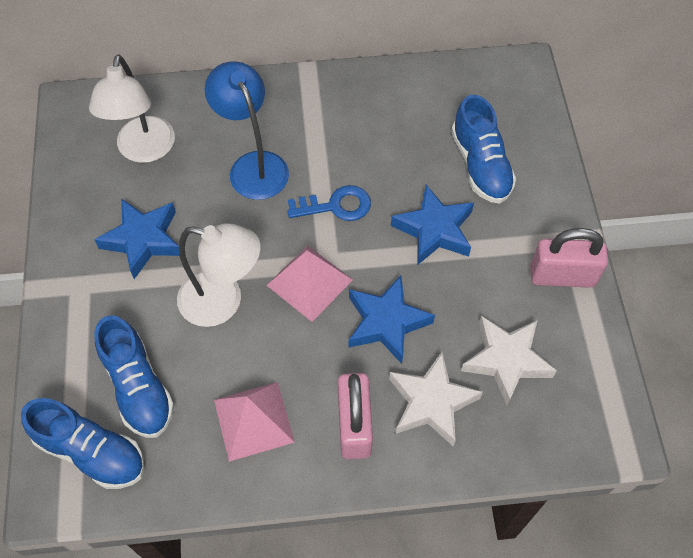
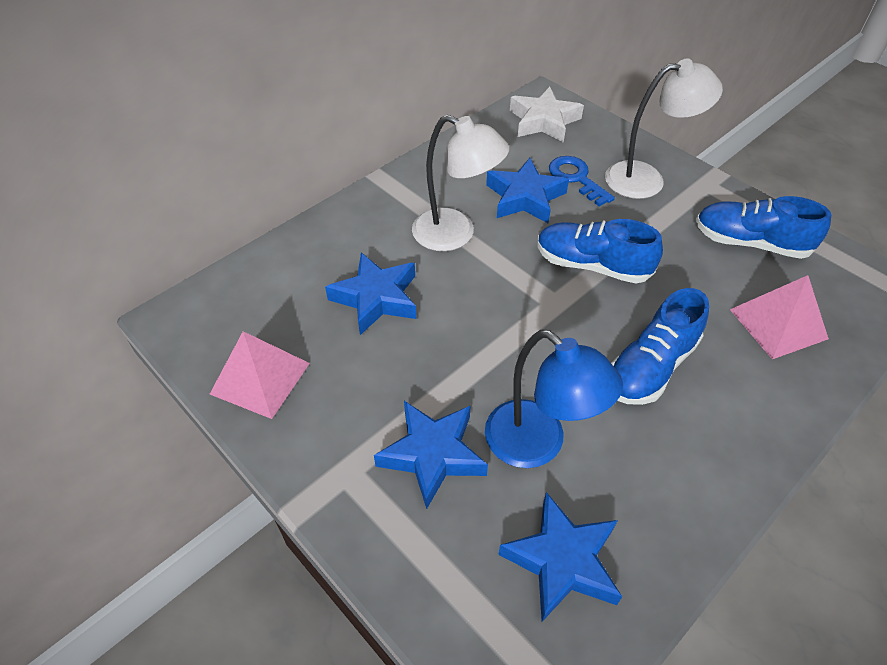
blue star: [94,198,179,279] [349,276,435,364] [391,185,474,265] = 3 -> [325,252,416,335] [374,401,488,509] [486,158,569,223] [498,492,622,622] = 4
pink padlock: [338,373,373,459] [530,228,608,288] = 2 -> none = 0
white star: [389,352,483,446] [461,316,557,405] = 2 -> [510,87,584,143] = 1

